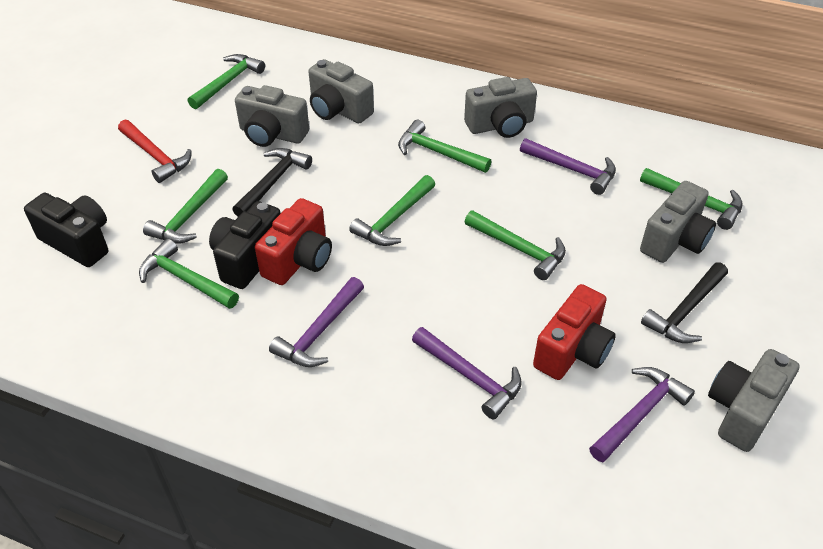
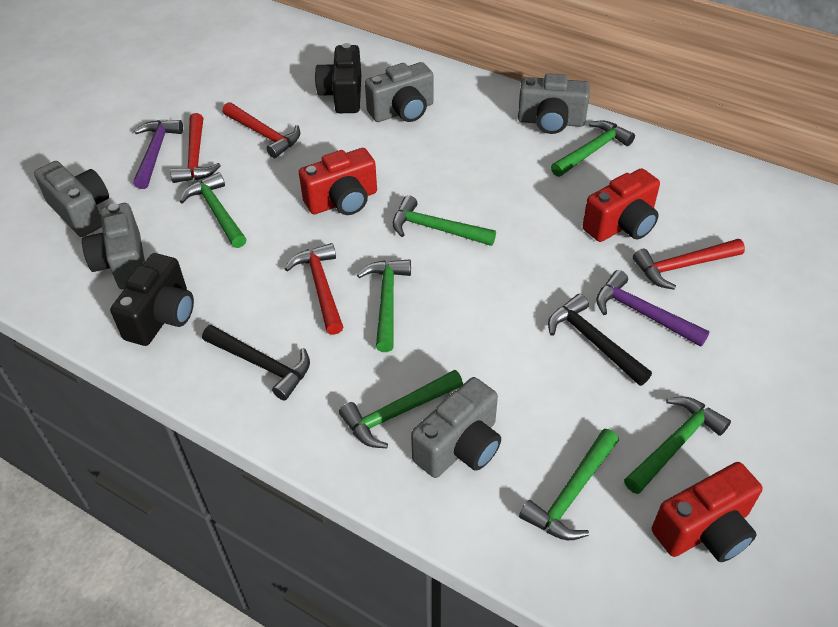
purple hammer: [269,277,364,367] [412,327,522,420] [520,138,616,195] [589,367,695,462] = 4 -> [133,120,183,189] [596,270,710,347] = 2
red camera: [255,198,332,285] [533,284,616,380] = 2 -> [299,148,377,215] [582,168,660,242] [652,462,763,562] = 3
red hammer: [118,120,192,183] = 1 -> [170,113,221,183] [223,102,300,158] [285,243,343,335] [633,239,745,290] = 4

